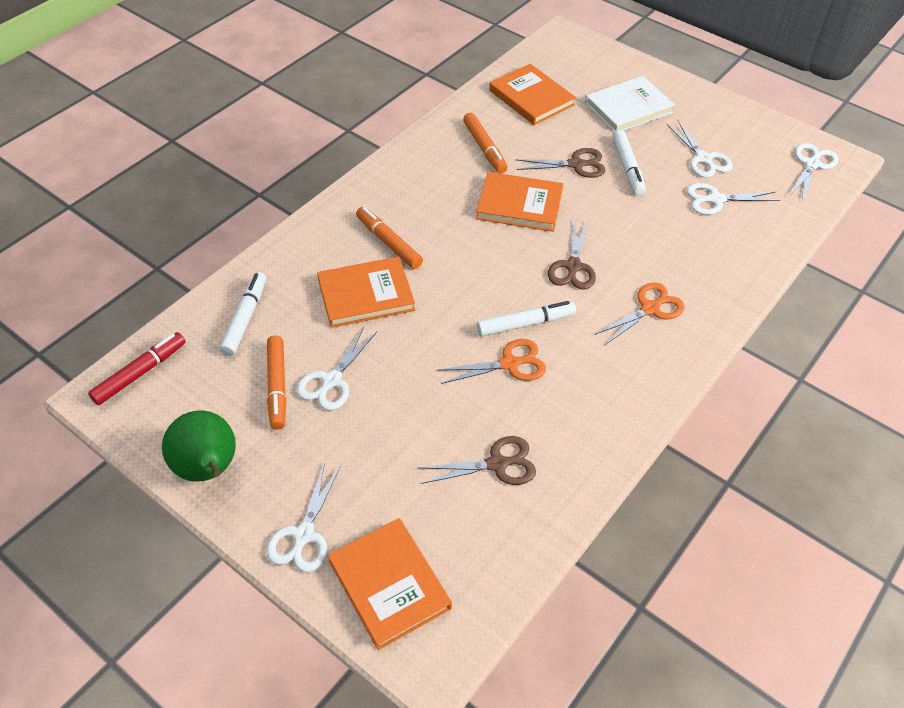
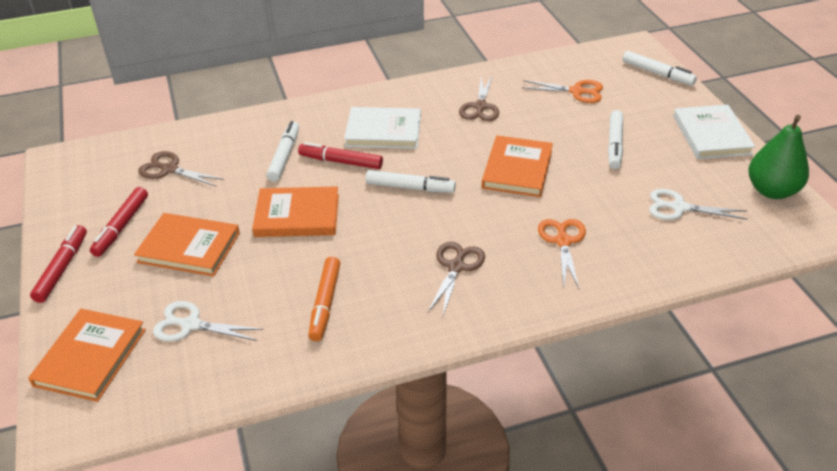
orange marker: [267,335,286,429] [356,207,423,269] [463,113,507,173] = 3 -> [308,257,340,341] = 1
red marker: [88,332,185,405] = 1 -> [30,225,87,303] [90,187,148,257] [298,142,383,169] = 3
white book: [585,76,675,132] = 1 -> [344,107,421,149] [674,105,755,159] = 2
white marker: [219,272,266,356] [477,301,576,337] [612,130,646,196] = 3 -> [267,121,299,182] [366,170,456,193] [608,110,623,169] [622,51,697,86] = 4
white scissors: [267,463,341,572] [296,327,377,410] [667,121,733,178] [686,183,780,215] [789,143,838,200] = 5 -> [153,301,263,342] [649,189,748,220] = 2

